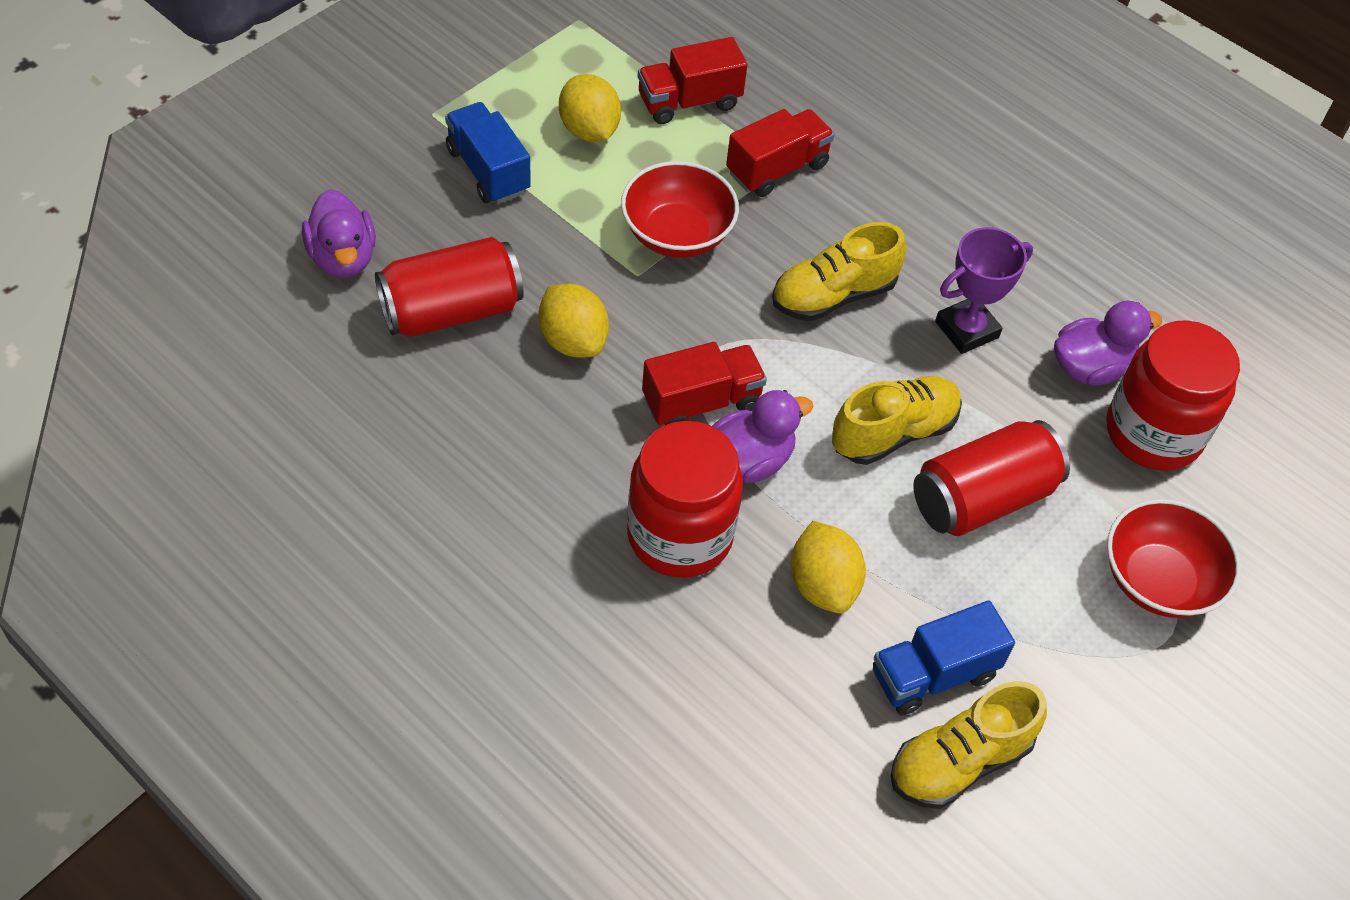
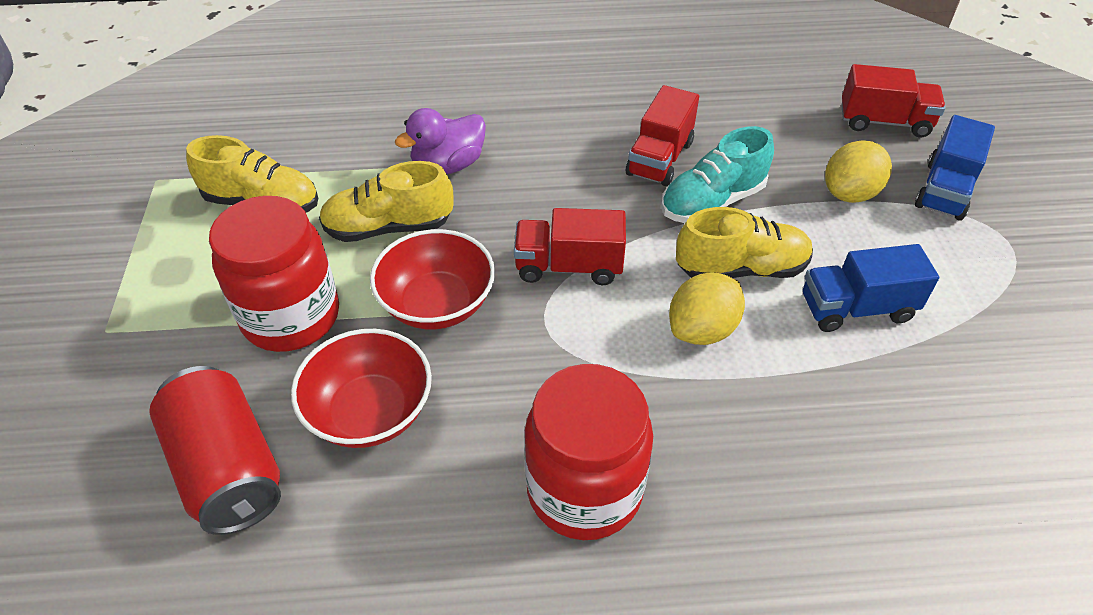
purple duck: [302,189,376,278] [712,390,813,483] [1054,301,1162,386] = 3 -> [395,108,486,174] = 1
purple trophy: [935,227,1033,354] = 1 -> none = 0
red can: [375,237,524,337] [913,420,1070,536] = 2 -> [149,366,281,535] = 1
turquoise shoe: none = 0 -> [661,126,774,223] = 1
yellow lemon: [538,284,609,358] [559,74,621,142] [791,521,866,613] = 3 -> [669,272,745,345] [825,140,892,203] = 2

